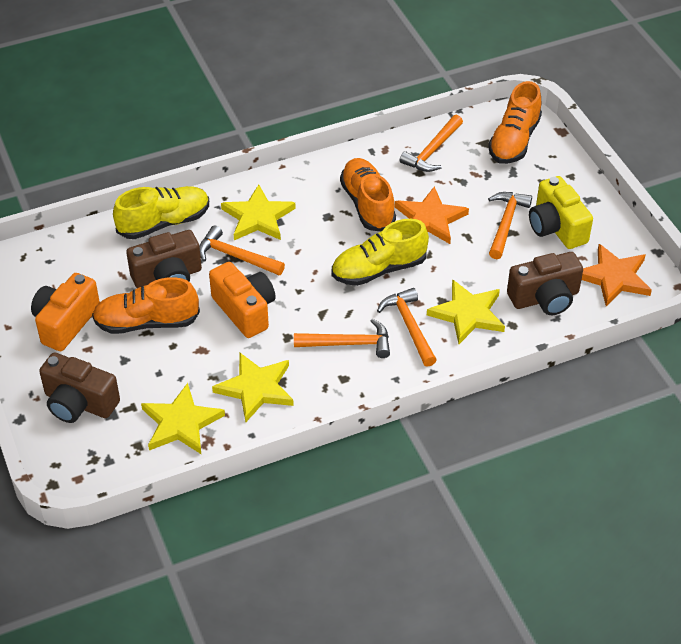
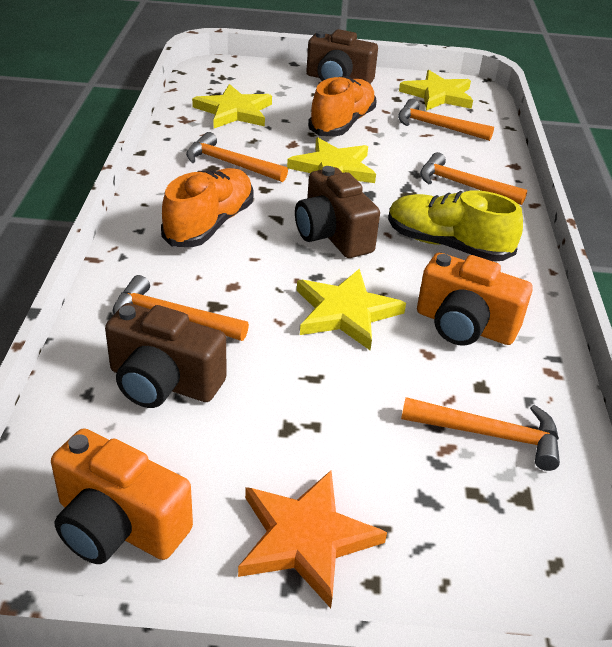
orange shoe: [92,277,200,334] [340,158,396,231] [488,81,542,164] = 3 -> [161,168,254,247] [308,76,377,136] = 2
orange star: [395,186,469,244] [582,244,652,306] = 2 -> [238,471,387,608] = 1
yellow camera: [529,176,593,249] = 1 -> none = 0
yellow shoe: [113,186,209,239] [331,219,429,286] = 2 -> [388,190,523,261] = 1

